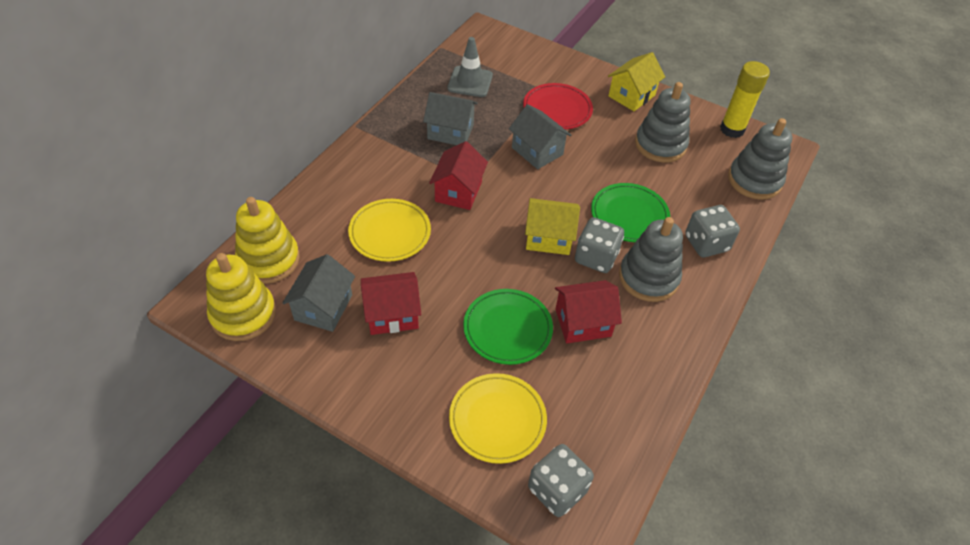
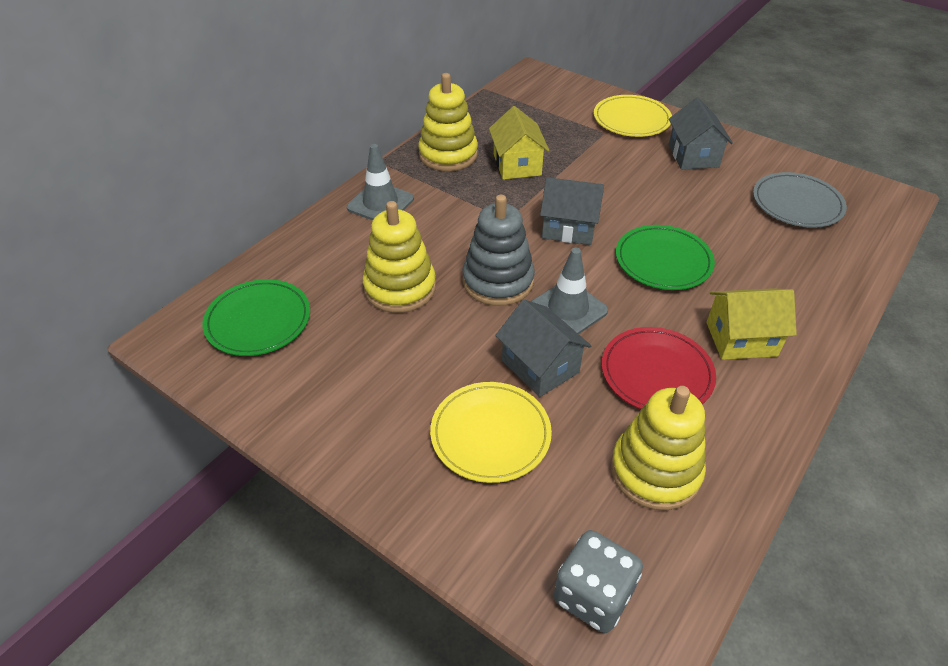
grey dice: [528,444,594,517] [575,217,624,273] [685,205,740,257] = 3 -> [554,530,643,633] = 1
grey plate: none = 0 -> [753,172,847,228] = 1
grey stacking toy: [619,217,683,302] [635,82,691,162] [728,118,793,200] = 3 -> [463,195,535,306] = 1
grey traffic cone: [447,37,493,97] = 1 -> [347,144,414,221] [531,248,608,334] = 2
red house: [361,272,421,335] [429,141,488,210] [555,280,622,343] = 3 -> none = 0
yellow glue stick: [720,61,770,138] = 1 -> none = 0
yellow stacking toy: [206,253,276,341] [235,197,300,284] = 2 -> [362,201,436,313] [418,73,478,171] [611,386,706,510] = 3

